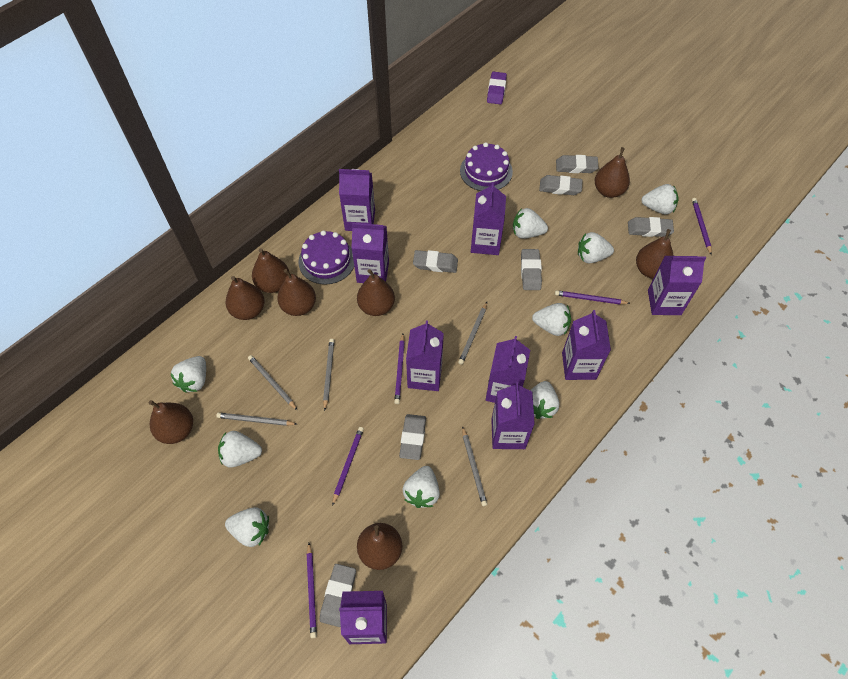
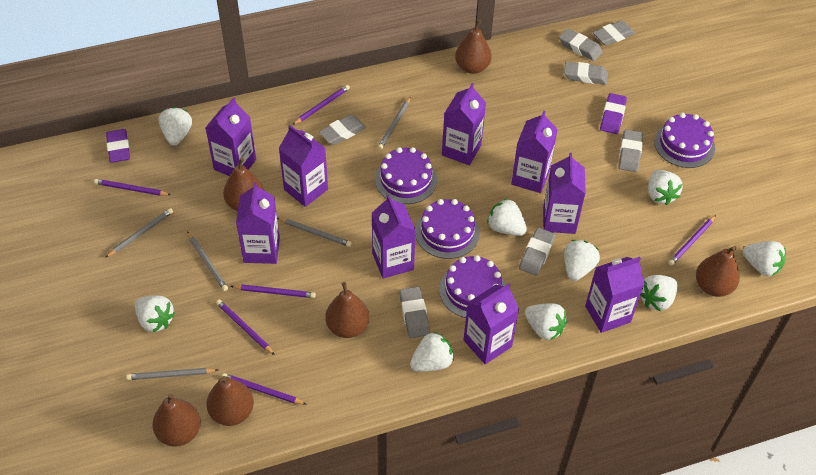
brown pear: [149,400,193,444] [225,276,265,320] [252,248,289,293] [277,269,316,316] [357,269,395,316] [357,523,402,570] [595,147,630,198] [636,229,674,279] = 8 -> [152,394,201,447] [206,376,254,426] [223,158,264,211] [325,282,369,338] [455,19,492,74] [696,246,740,297] = 6
purple cake: [299,230,354,285] [460,142,513,191] = 2 -> [375,147,437,204] [415,199,480,259] [439,255,505,318] [654,113,715,168] = 4
purple eraser: [487,72,507,104] = 1 -> [106,129,130,163] [600,93,627,134] = 2
purple pencil: [307,543,317,638] [332,427,364,506] [394,334,405,404] [555,290,630,305] [692,198,712,255] = 5 -> [94,179,171,196] [216,299,275,355] [222,373,306,405] [231,284,316,298] [292,85,350,125] [668,215,716,266] = 6

